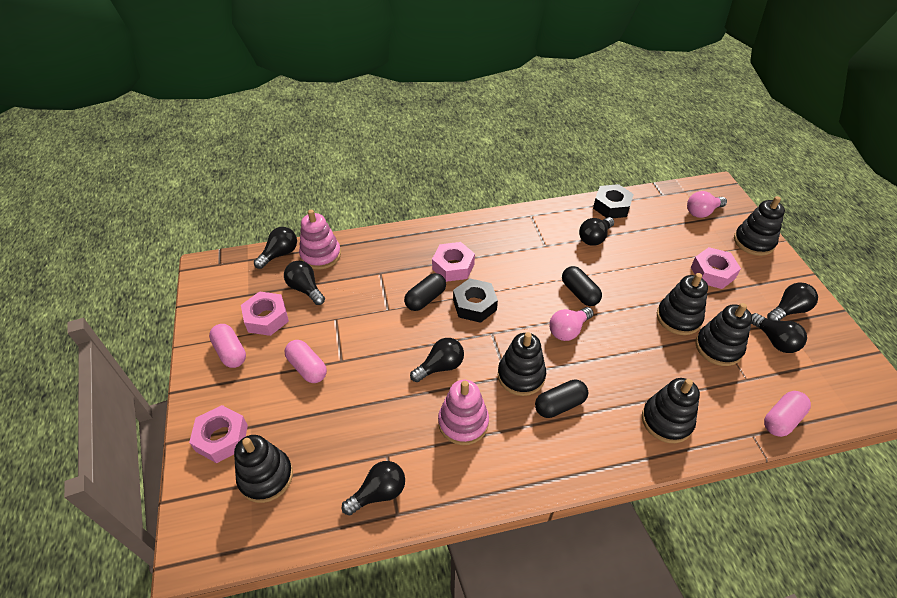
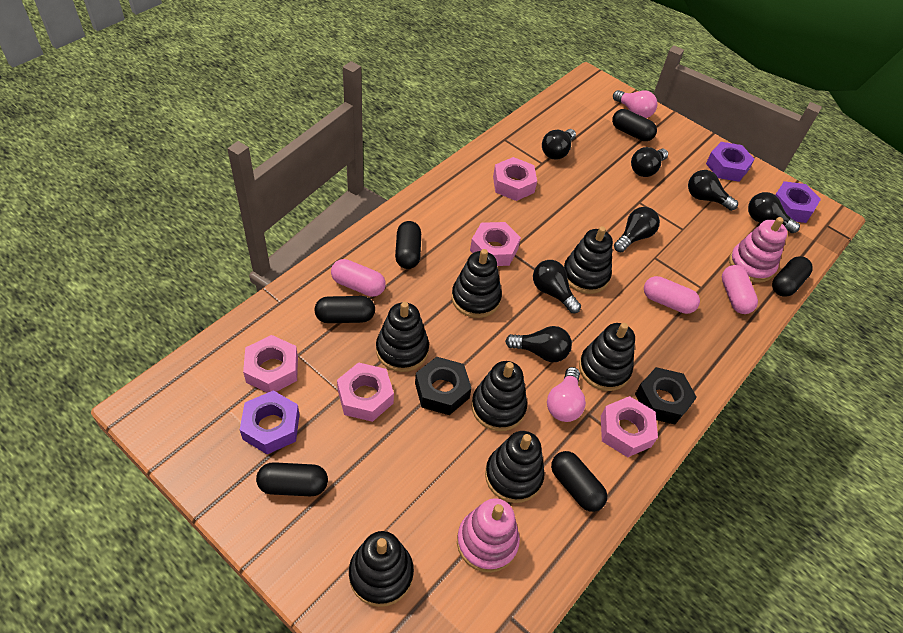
black capsule: [404,273,446,311] [535,379,588,418] [562,266,602,306] = 3 -> [256,462,328,496] [314,296,375,323] [395,221,421,269] [551,451,607,512] [612,109,657,141] [772,256,813,297] = 6
black stacking toy: [234,435,293,503] [498,332,546,396] [642,378,700,443] [657,273,708,335] [696,303,752,366] [734,196,785,256] = 6 -> [349,531,414,607] [376,302,429,372] [452,249,502,318] [471,361,527,431] [485,431,545,503] [564,226,613,294] [579,323,635,391] = 7
pink nut: [189,405,248,463] [241,291,289,336] [432,242,475,282] [691,247,741,289] = 4 -> [243,335,298,393] [337,362,394,422] [470,222,521,266] [493,157,537,201] [601,396,658,457] = 5
purple nut: none = 0 -> [240,390,300,454] [706,142,755,182] [776,181,821,223] = 3

